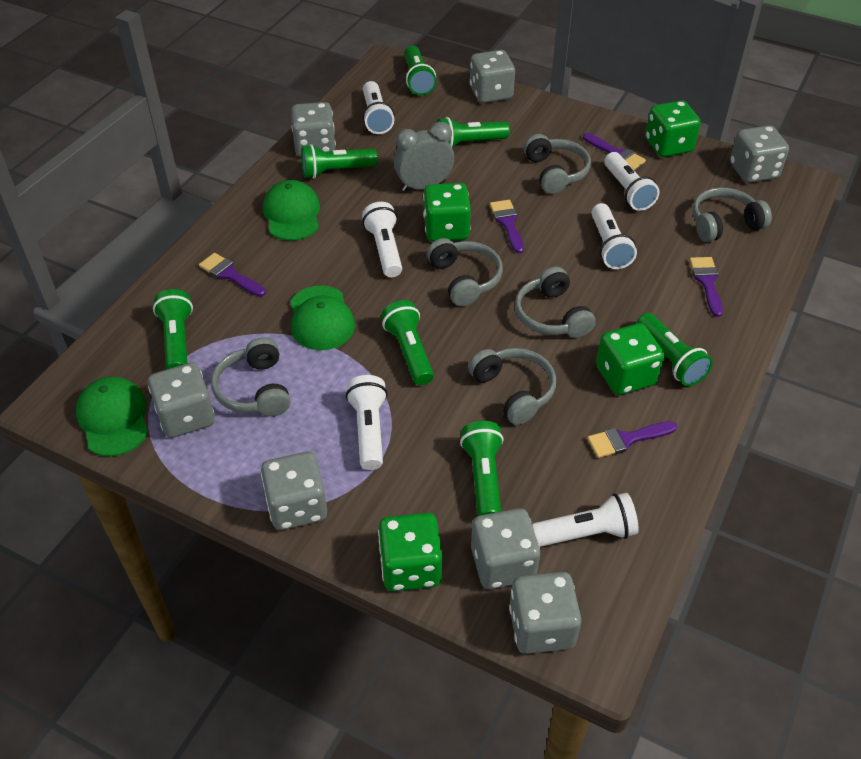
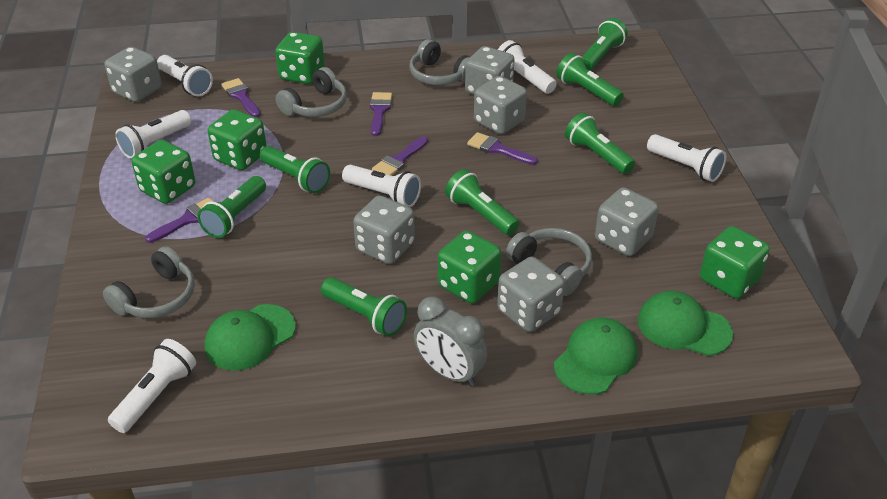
green dice: [378,513,442,591] [423,183,471,241] [596,323,664,395] [645,100,701,157] = 4 -> [131,140,195,204] [208,110,267,170] [275,32,325,84] [438,231,501,303] [700,226,770,299] = 5
grey dice: [148,363,215,438] [261,452,327,530] [291,102,336,157] [470,50,515,103] [471,508,540,589] [509,572,582,654] [730,125,789,183] = 7 -> [105,47,162,102] [353,195,415,264] [465,46,515,95] [474,76,527,135] [497,257,565,332] [595,187,659,256] = 6
grey headphones: [211,337,290,417] [427,238,503,306] [468,348,556,425] [515,267,596,338] [524,134,591,194] [692,187,772,242] = 6 -> [103,246,195,318] [276,67,347,117] [409,39,470,85] [506,228,592,296] = 4

